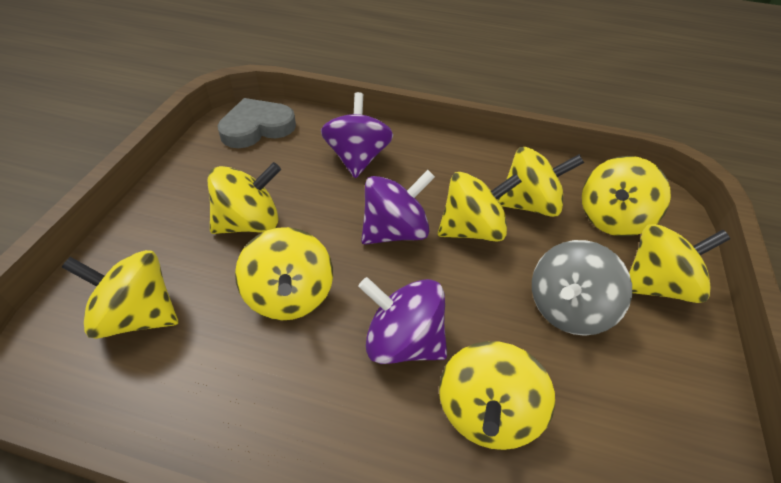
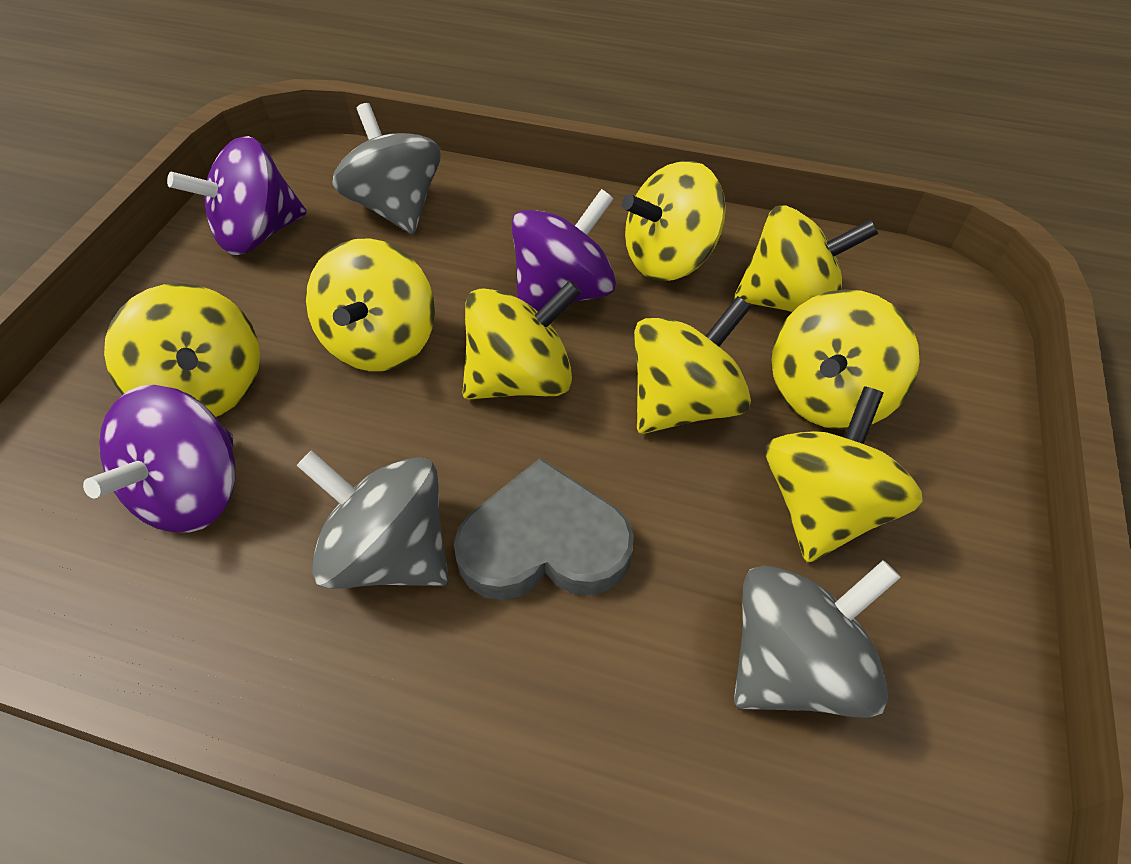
grey spinning top: [532,240,632,336] = 1 -> [296,450,449,589] [332,103,441,234] [734,560,901,718] = 3

